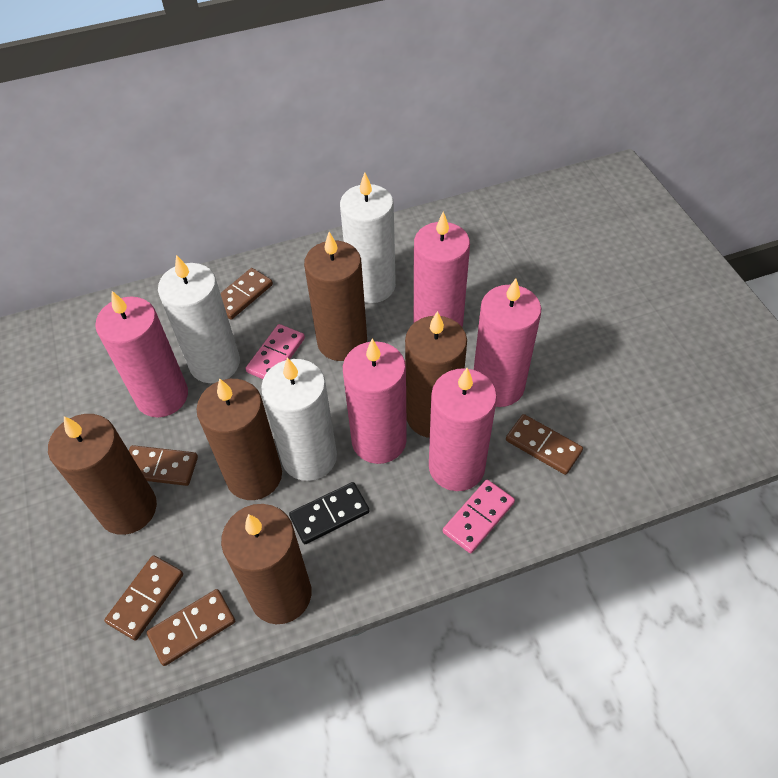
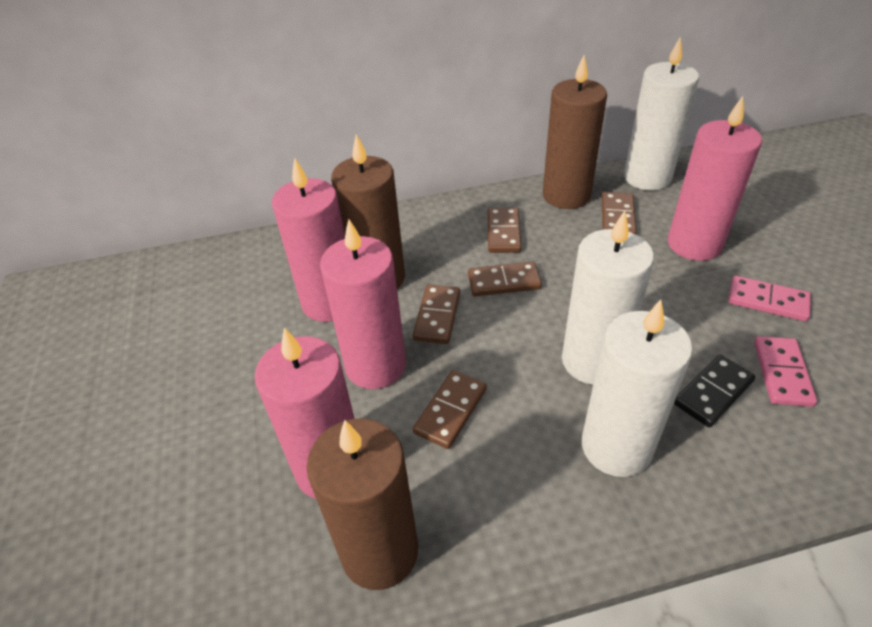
brown candle: [48,414,157,535] [196,378,282,500] [221,504,311,624] [304,232,367,361] [405,311,467,438] = 5 -> [307,418,418,590] [331,134,405,289] [543,55,607,209] = 3
pink candle: [95,291,188,418] [343,339,407,464] [414,212,470,327] [429,368,497,491] [474,278,541,407] = 5 -> [255,328,355,499] [272,157,345,322] [320,219,406,389] [668,96,762,261] = 4

